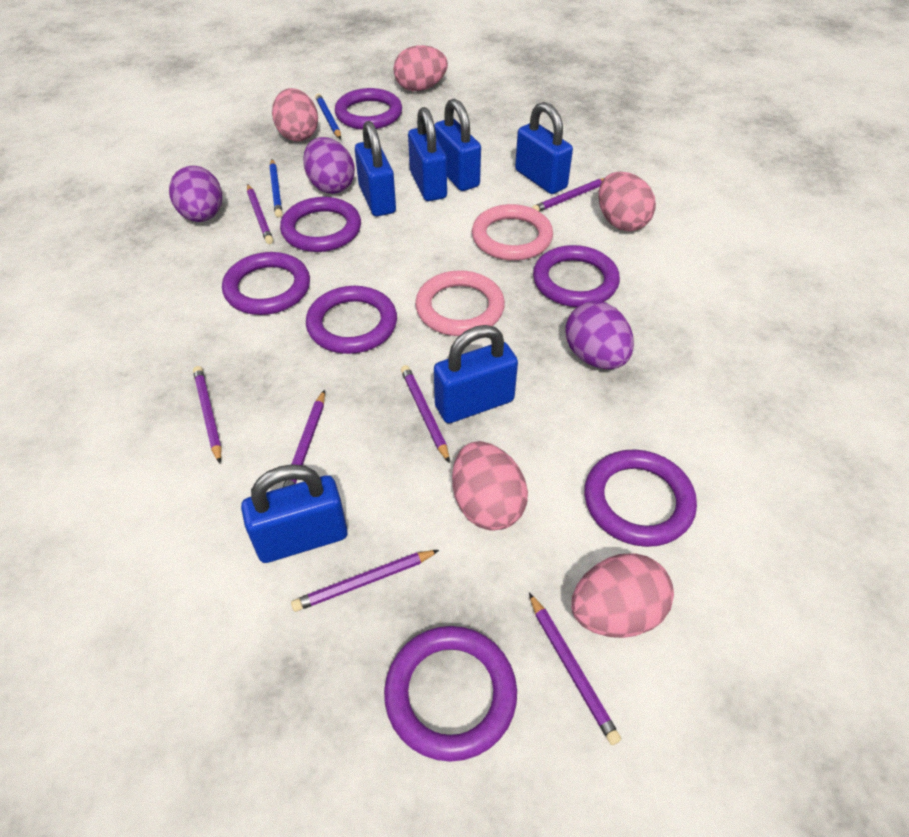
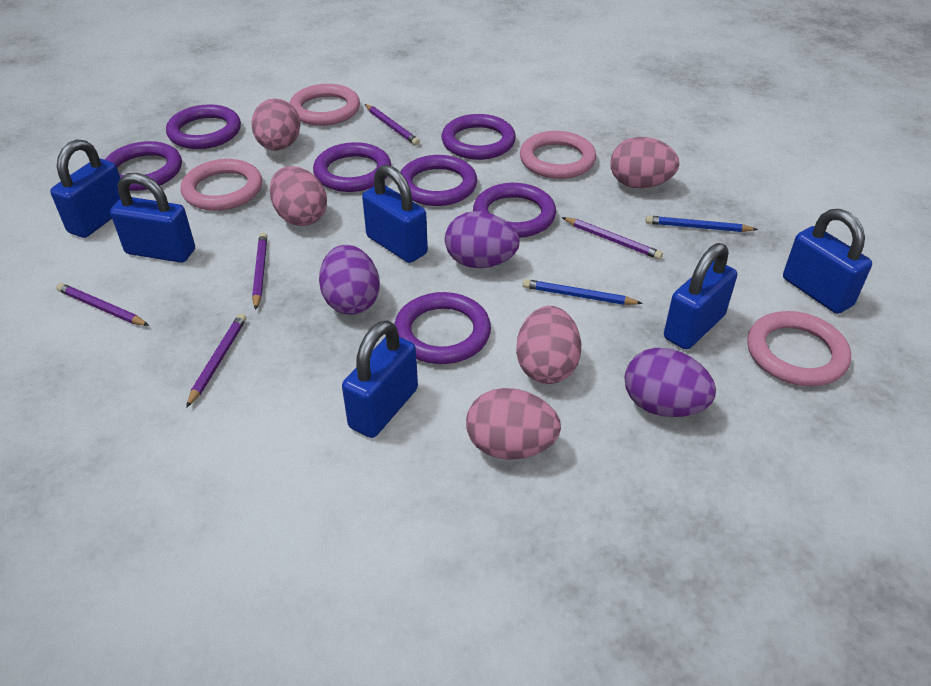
pink ring: [415,270,505,336] [472,204,553,261] = 2 -> [181,159,262,211] [290,84,360,126] [520,131,596,179] [747,311,851,387] = 4
purple pencil: [193,366,222,463] [247,185,273,244] [283,390,325,487] [291,550,439,612] [401,365,450,463] [529,593,621,745] [532,178,604,212] = 7 -> [56,283,149,326] [186,313,246,408] [252,233,267,310] [365,104,420,146] [562,217,663,260] = 5

